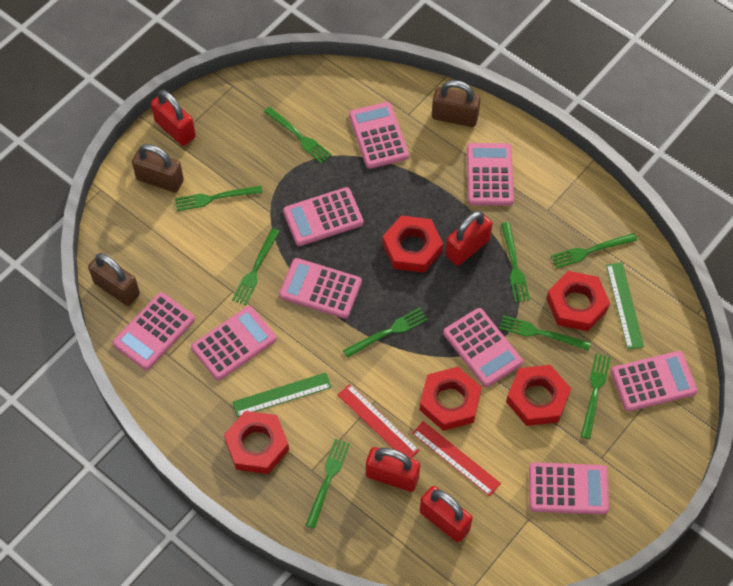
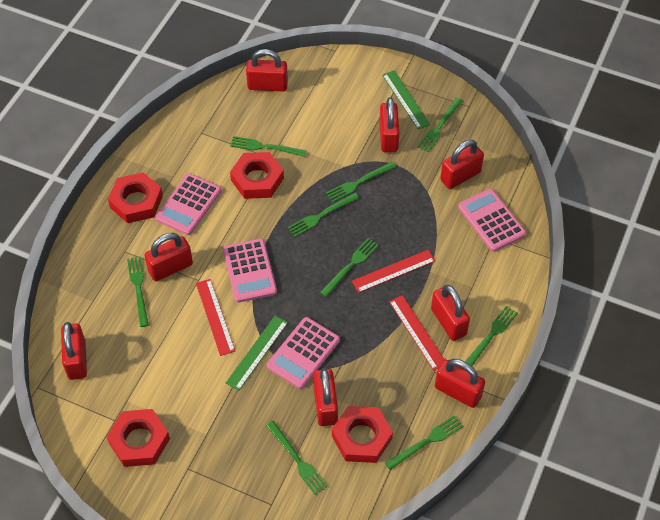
brown padlock: [88,253,140,306] [132,144,184,193] [432,80,481,127] = 3 -> none = 0
pink calculator: [112,292,195,370] [191,306,277,380] [279,258,362,319] [283,187,364,246] [349,102,409,169] [443,308,523,387] [467,143,514,206] [529,462,609,514] [611,351,698,411] = 9 -> [155,173,222,235] [223,239,277,303] [267,317,340,389] [458,189,526,252] = 4
red nut: [224,411,289,474] [383,215,443,273] [420,367,482,431] [506,365,571,426] [547,271,610,331] = 5 -> [107,409,170,467] [108,172,163,223] [230,152,284,199] [332,406,393,463] = 4
red padlock: [151,90,196,146] [366,447,420,492] [420,486,473,542] [445,211,493,266] = 4 -> [61,322,87,380] [144,233,193,281] [246,49,288,91] [313,368,338,426] [379,97,400,152] [431,285,470,341] [435,359,485,408] [440,140,484,189] = 8
red ruler: [338,384,420,458] [412,421,501,496] = 2 -> [196,279,235,356] [352,250,435,293] [389,295,445,371] = 3

